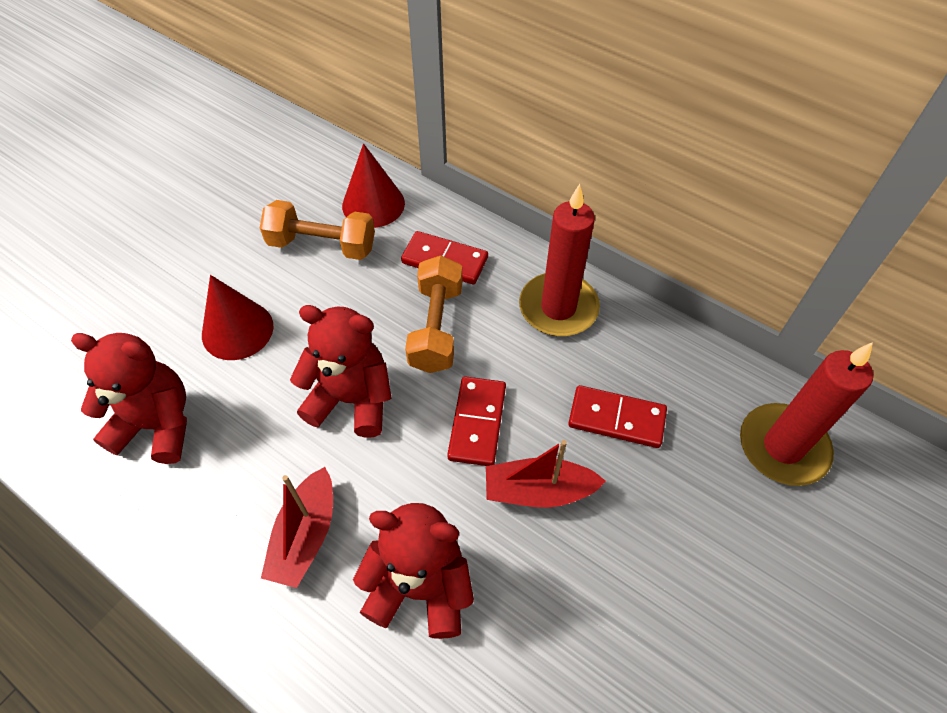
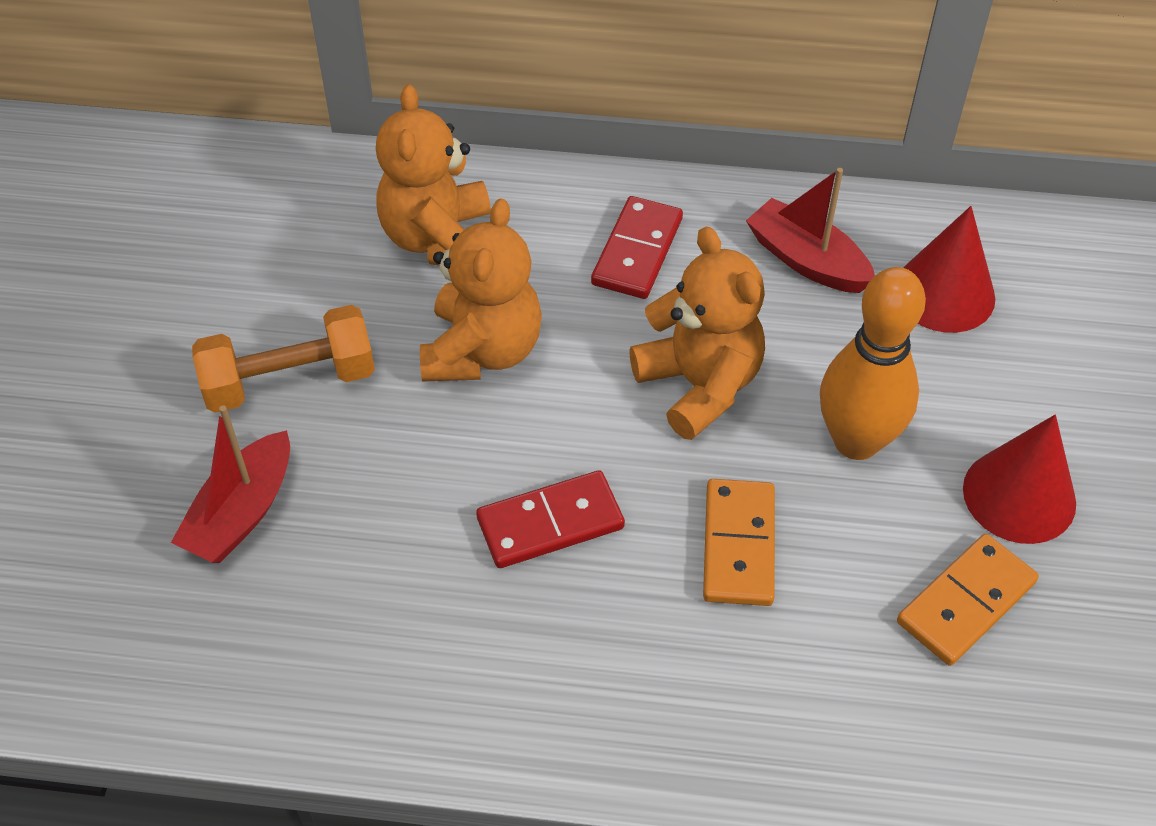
orange bowling pin: none = 0 -> [820,267,926,460] = 1
orange domino: none = 0 -> [703,479,775,606] [897,534,1039,666] = 2
orange dumbbell: [260,200,375,260] [405,255,463,373] = 2 -> [192,305,375,413] = 1
orange teddy bear: none = 0 -> [376,84,491,266] [420,198,542,382] [629,226,765,440] = 3
red candle: [519,184,600,336] [740,342,873,486] = 2 -> none = 0
red domino: [401,231,488,284] [447,376,506,466] [568,385,667,448] = 3 -> [476,470,625,568] [591,196,683,299] = 2
red teddy bear: [71,333,187,464] [290,305,391,438] [353,503,474,639] = 3 -> none = 0

